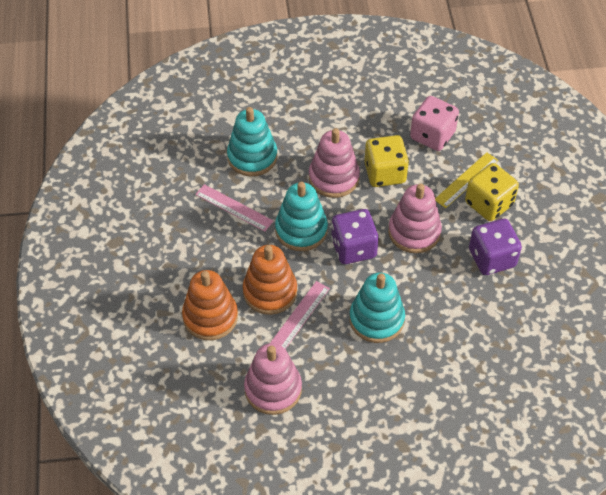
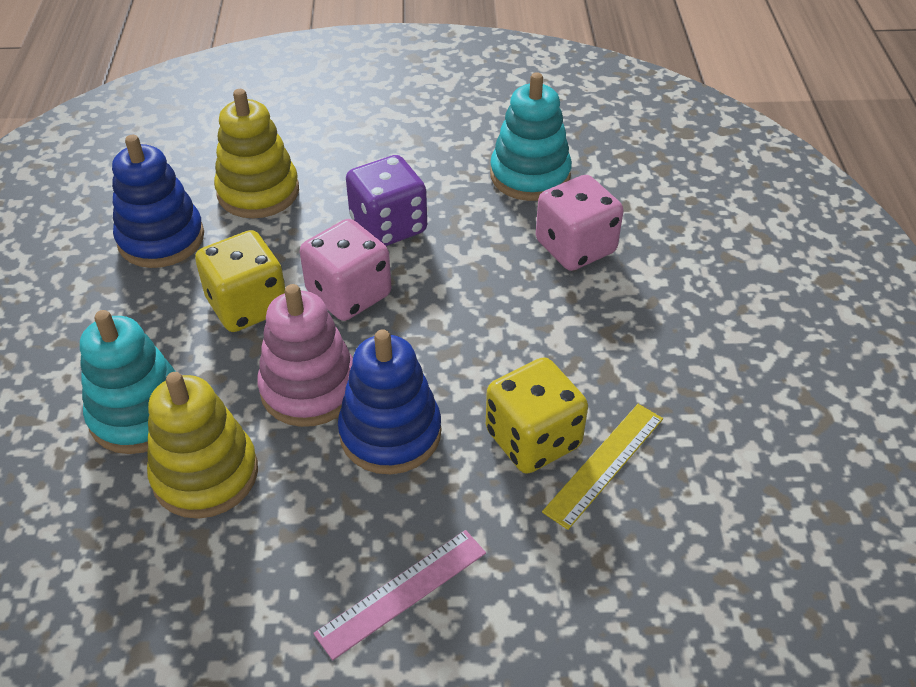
blue stacking toy: none = 0 -> [112,135,204,268] [338,329,441,474] = 2
orange stacking toy: [182,270,238,340] [243,245,297,315] = 2 -> none = 0
pink dice: [410,96,459,151] = 1 -> [300,219,391,321] [536,175,624,271] = 2
pink ruler: [195,184,273,232] [270,281,330,349] = 2 -> [313,530,486,660] = 1
pink stacking toy: [244,343,302,415] [309,128,360,198] [388,184,442,253] = 3 -> [257,284,353,427] = 1
purple dice: [331,209,379,264] [469,219,522,275] = 2 -> [346,155,427,246] = 1
turquoise stacking toy: [227,107,277,176] [275,182,328,251] [349,272,405,343] = 3 -> [80,310,176,454] [490,72,572,201] = 2
yellow stacking toy: none = 0 -> [147,372,258,519] [214,89,299,218] = 2

